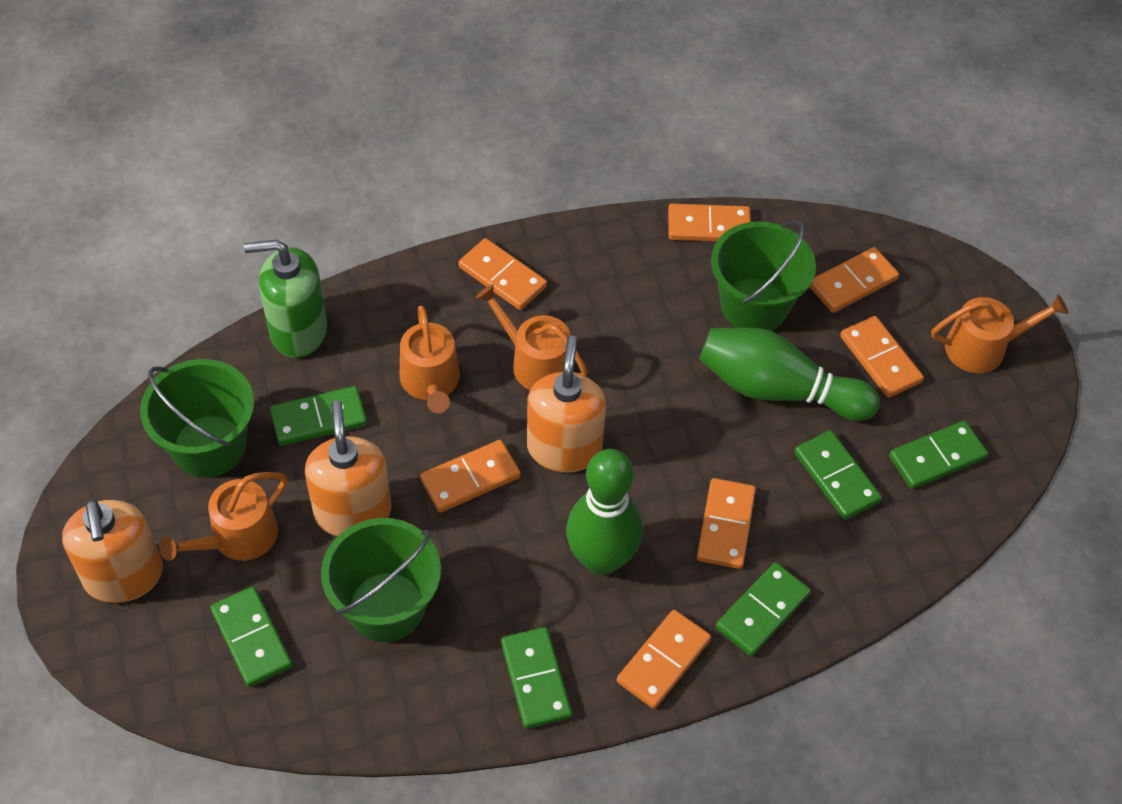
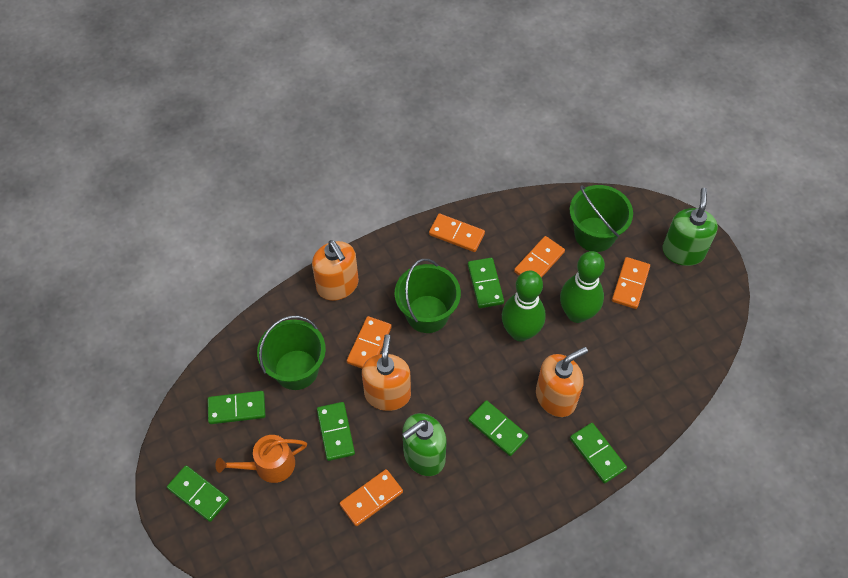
green soap dispenser: [244,240,327,358] = 1 -> [402,413,447,476] [662,188,718,266] = 2
orange domino: [420,440,521,512] [458,238,547,310] [617,610,711,709] [668,204,751,242] [697,478,756,569] [810,247,899,313] [840,316,924,398] = 7 -> [340,469,403,526] [347,316,392,368] [429,214,485,252] [514,236,565,278] [612,257,650,309] = 5
orange watering can: [159,472,287,561] [400,306,460,413] [476,284,588,390] [931,295,1068,373] = 4 -> [215,435,307,483] = 1

